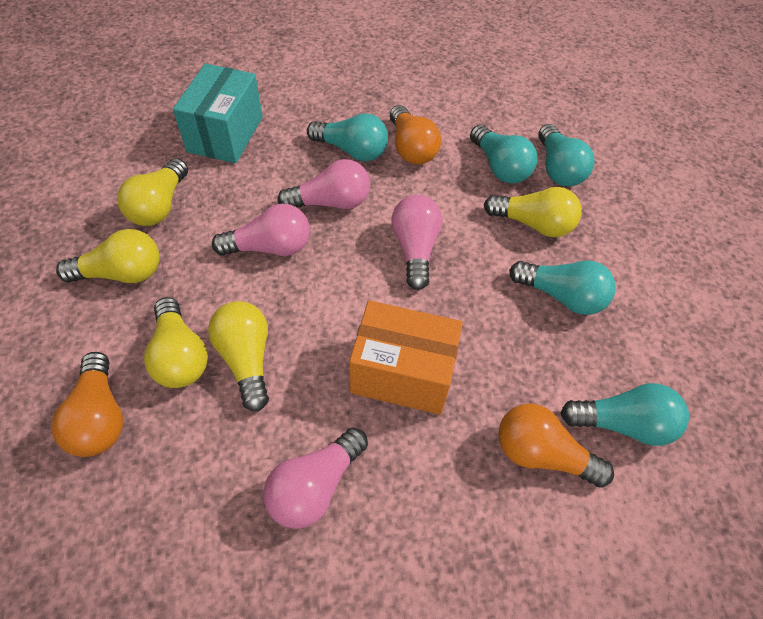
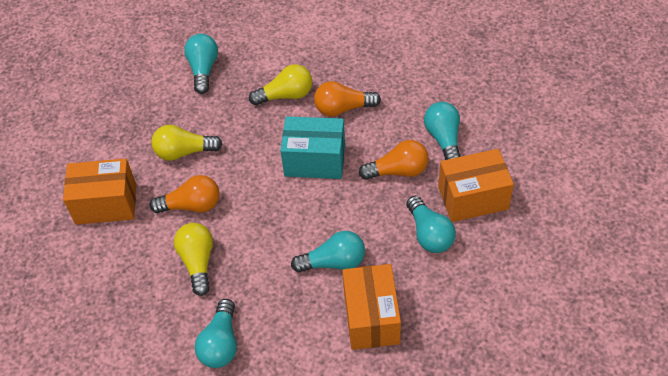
orange box: [349,300,463,415] = 1 -> [63,159,136,225] [342,264,401,350] [438,149,514,222] = 3
pink light bulb: [212,204,310,256] [263,427,368,529] [277,159,370,209] [391,195,442,290] = 4 -> none = 0
yellow light bulb: [56,229,160,283] [117,158,188,226] [144,297,208,388] [208,301,269,412] [484,187,582,237] = 5 -> [151,125,222,161] [174,223,213,296] [249,64,312,106] = 3

